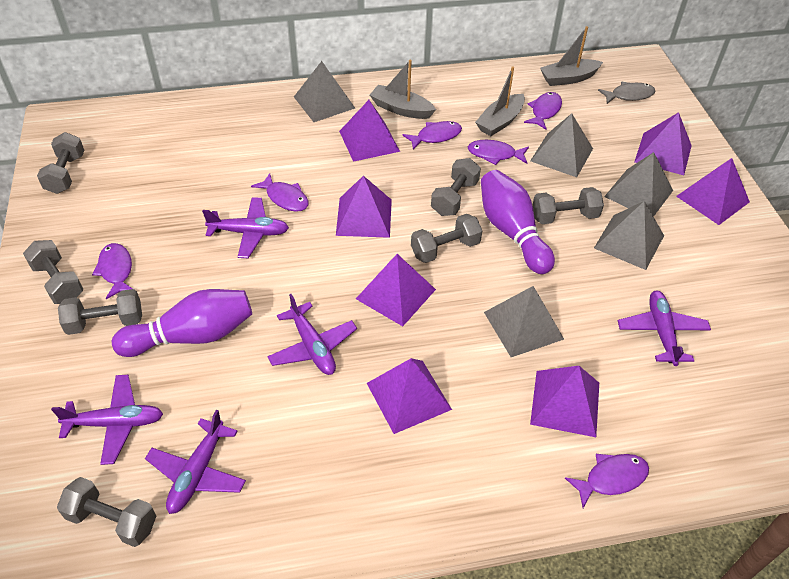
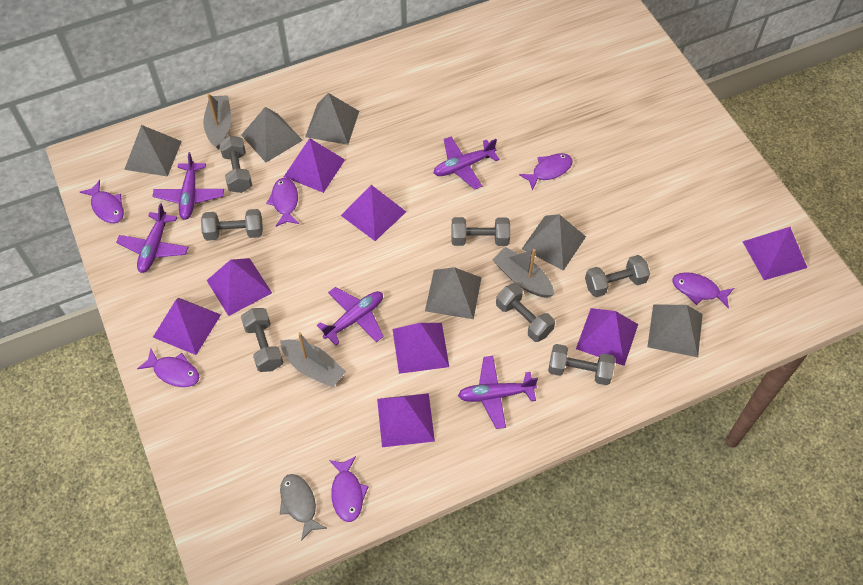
grey pyramid: [294,61,355,122] [484,286,564,357] [530,113,593,177] [594,201,664,270] [604,152,673,217] = 5 -> [124,125,182,177] [241,107,303,162] [305,93,359,145] [425,267,482,319] [522,214,586,271] [647,305,703,357] = 6
purple bowling pin: [112,289,252,357] [481,170,555,274] = 2 -> none = 0
purple pyramid: [336,176,392,238] [339,100,400,162] [356,254,436,326] [367,358,452,434] [530,366,599,437] [635,112,692,175] [676,158,750,225] = 7 -> [153,298,221,355] [206,258,272,316] [284,138,345,193] [341,185,406,241] [377,393,435,447] [393,323,449,374] [576,308,638,366] [742,227,807,280] = 8

